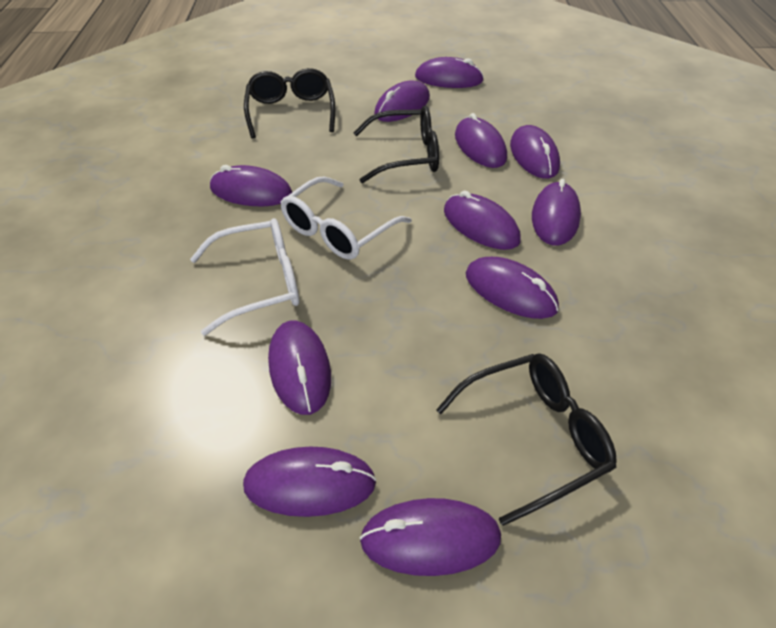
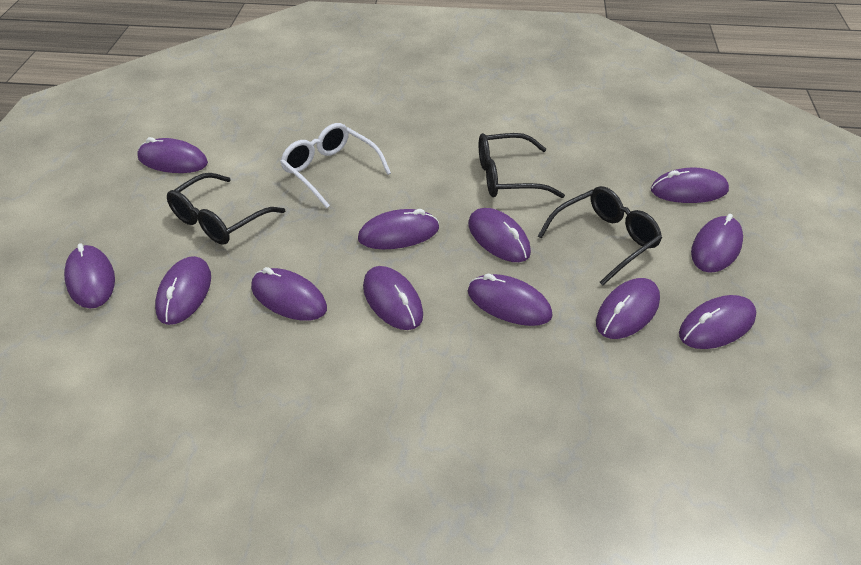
purple mouse: [210,165,292,206] [243,447,377,517] [268,320,331,415] [359,498,501,576] [374,81,430,122] [415,57,484,88] [444,190,521,250] [455,113,507,168] [466,257,559,319] [510,125,560,179] [532,179,581,245] = 11 -> [64,243,115,309] [137,137,208,173] [155,256,211,325] [251,267,327,321] [358,209,439,249] [363,266,423,330] [468,208,531,262] [468,274,553,326] [596,278,660,339] [651,168,729,203] [679,295,756,349] [691,214,743,273] = 12
white glasses: [190,218,299,336] [281,177,412,260] = 2 -> [280,123,391,208] = 1

